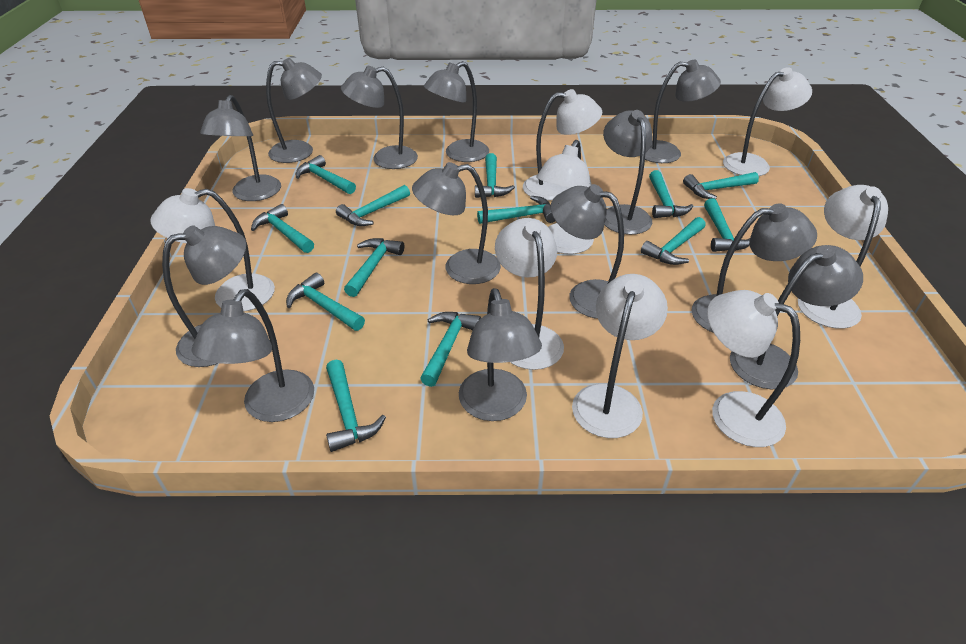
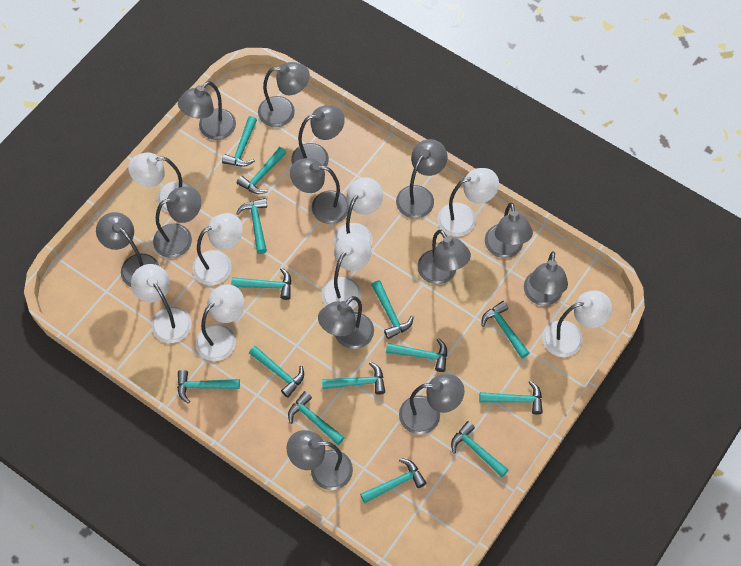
turquoise hammer: [251,204,314,253] [286,273,365,331] [296,155,356,194] [326,360,386,452] [336,185,410,226] [344,238,404,297] [420,312,481,387] [475,153,515,198] [477,196,555,224] [641,217,706,265] [649,170,693,218] [683,172,759,200] [704,198,750,252] = 13 -> [177,370,240,404] [222,116,257,167] [231,268,291,300] [236,198,267,254] [237,147,286,194] [249,346,304,398] [288,391,345,445] [322,362,385,395] [360,458,426,503] [372,280,414,339] [386,338,447,372] [451,421,509,477] [479,381,543,415] [481,301,529,359] = 14

